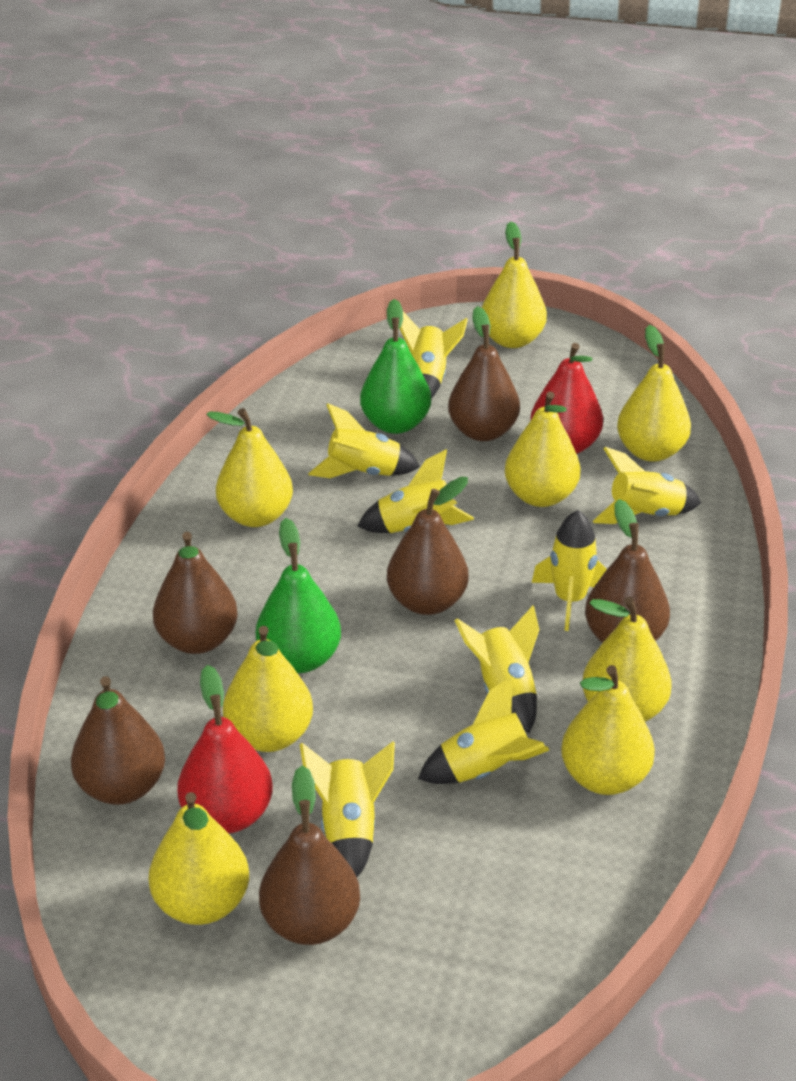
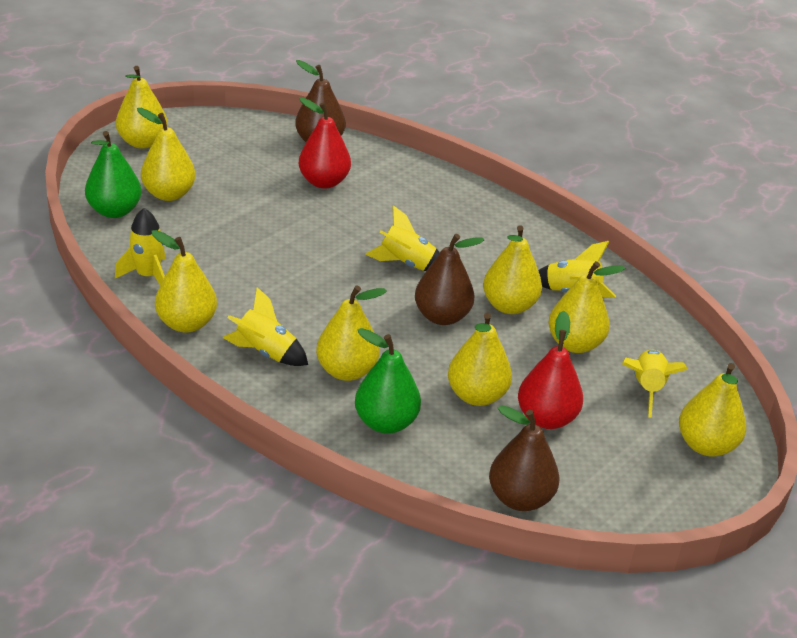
brown pear: [71,676,165,805] [153,532,238,654] [259,766,360,945] [387,477,469,615] [448,306,520,441] [585,499,670,643] = 6 -> [295,60,345,142] [415,234,484,325] [489,405,560,511] = 3
yellow rocket: [300,742,395,877] [308,403,420,478] [357,450,474,533] [400,311,468,399] [418,676,549,784] [454,605,539,733] [532,510,607,631] [593,447,701,524] = 8 -> [115,208,166,285] [222,287,308,366] [365,205,440,271] [538,241,616,298] [622,350,688,418] = 5

